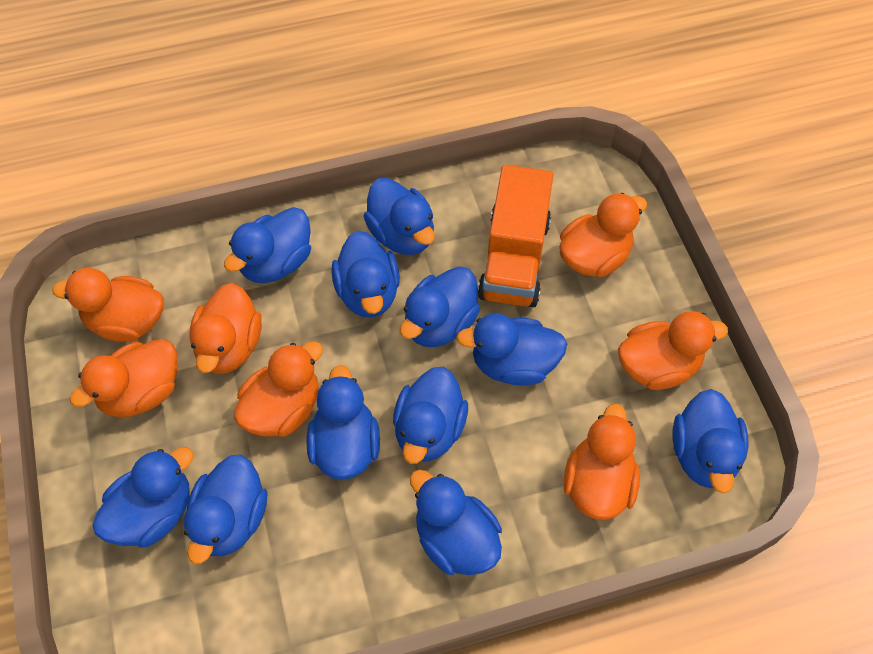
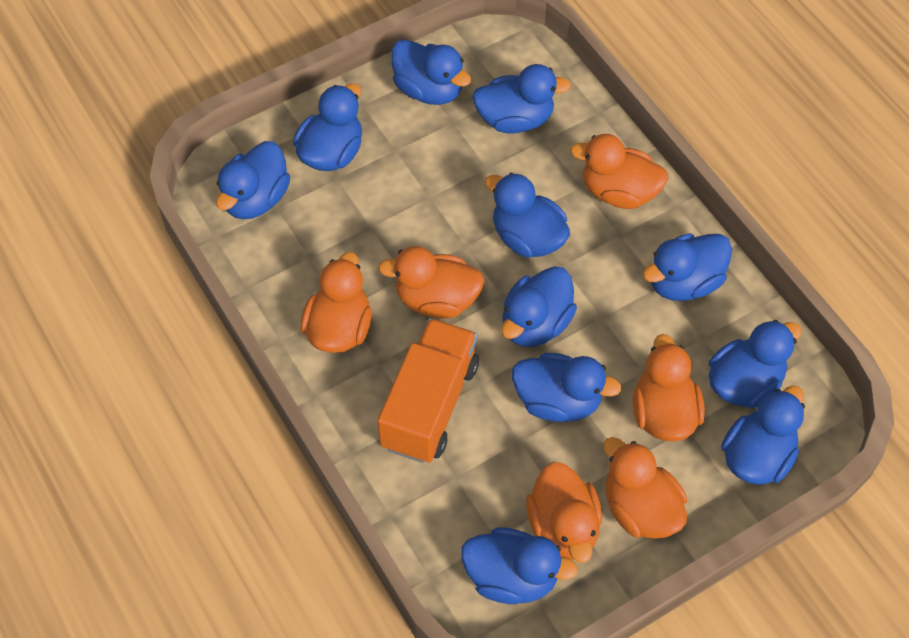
orange duck: [52,268,164,342] [70,339,177,418] [189,283,262,374] [234,341,323,437] [559,193,647,277] [563,404,640,520] [618,311,728,390] = 7 -> [301,252,372,353] [378,246,485,319] [526,462,602,563] [570,134,668,209] [603,437,687,539] [633,334,705,442] = 6

